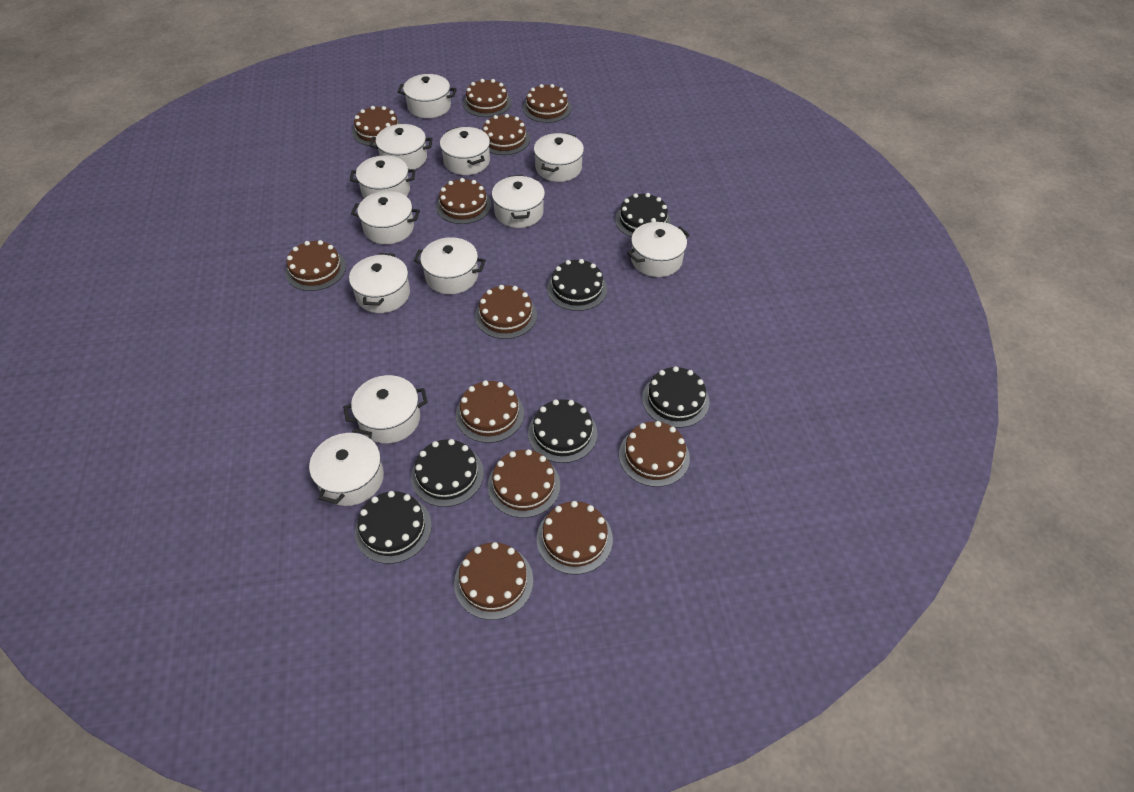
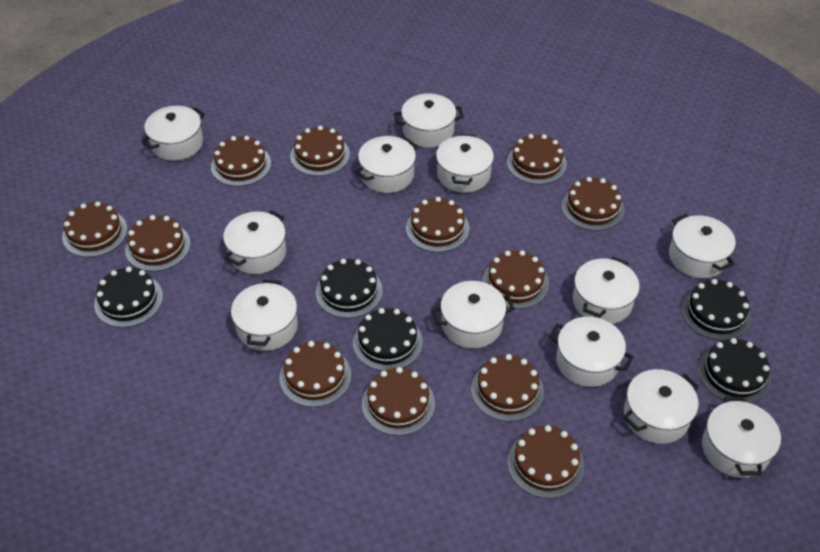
black cake: [355,491,432,564] [411,439,484,507] [528,399,598,463] [547,259,607,311] [615,193,671,237] [642,366,710,428] = 6 -> [94,267,163,327] [316,259,383,318] [353,308,423,371] [681,279,751,341] [698,338,771,403] = 5

